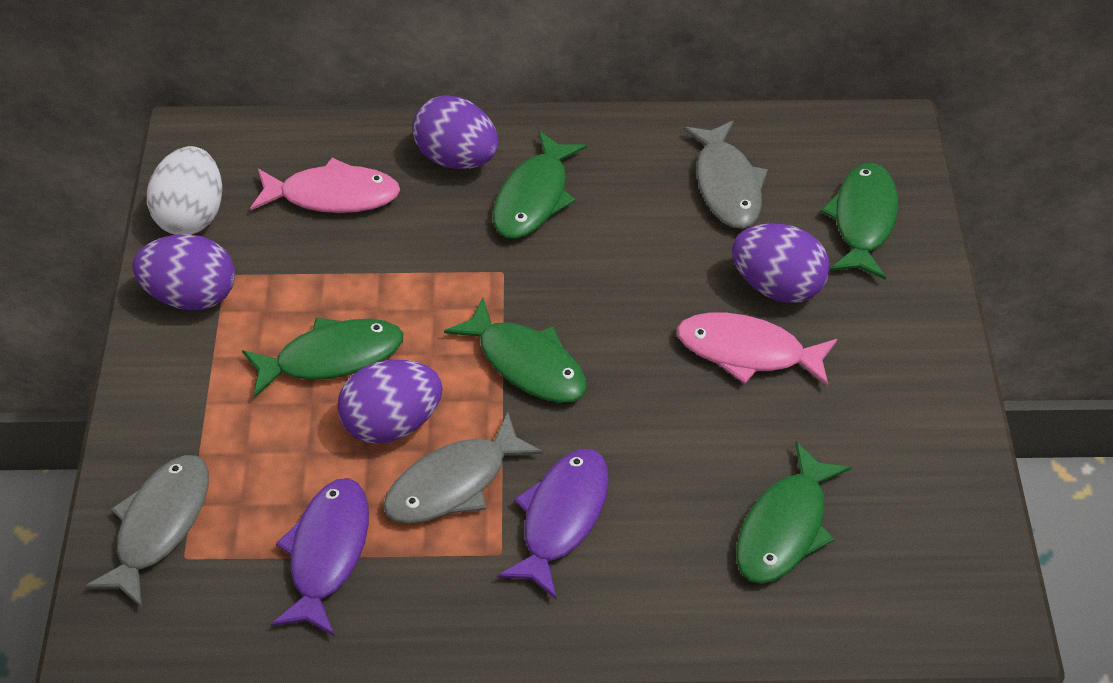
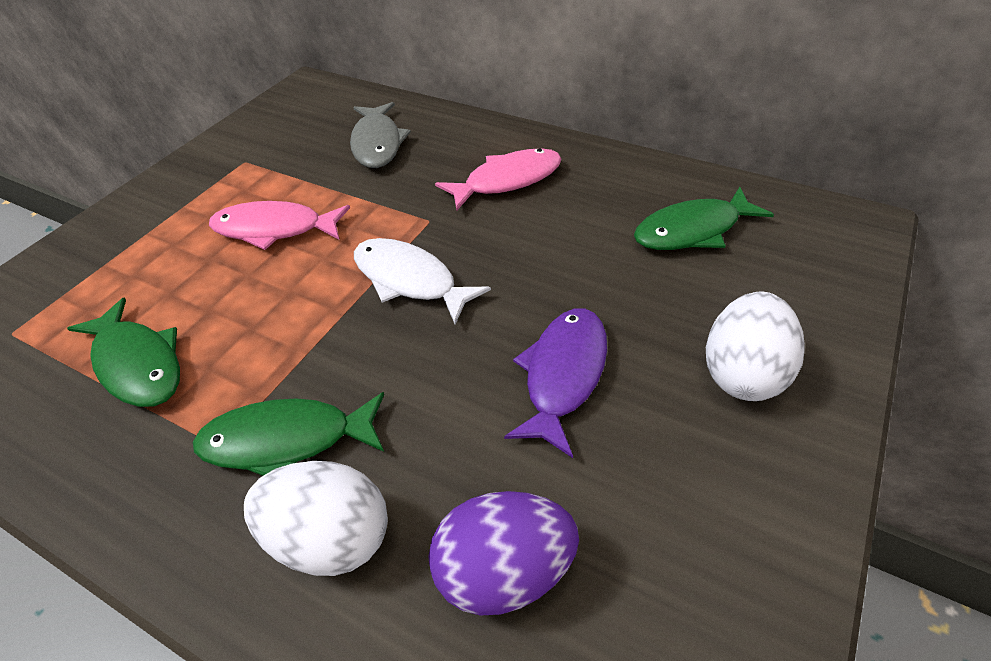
green fish: [242,317,403,398] [444,298,587,403] [493,131,587,239] [736,442,852,584] [821,163,898,280] = 5 -> [67,298,180,407] [193,392,384,476] [634,187,774,250] = 3
grey fish: [84,455,209,608] [383,412,543,523] [683,120,768,229] = 3 -> [350,102,411,168] = 1
purple egg: [132,234,235,311] [337,360,443,444] [413,95,499,169] [732,223,830,303] = 4 -> [429,491,579,616] = 1
purple fish: [271,478,369,636] [497,449,609,599] = 2 -> [504,308,607,458] = 1
white egg: [147,146,222,235] = 1 -> [244,461,388,576] [706,291,805,401] = 2
white fish: none = 0 -> [354,238,491,324] = 1

